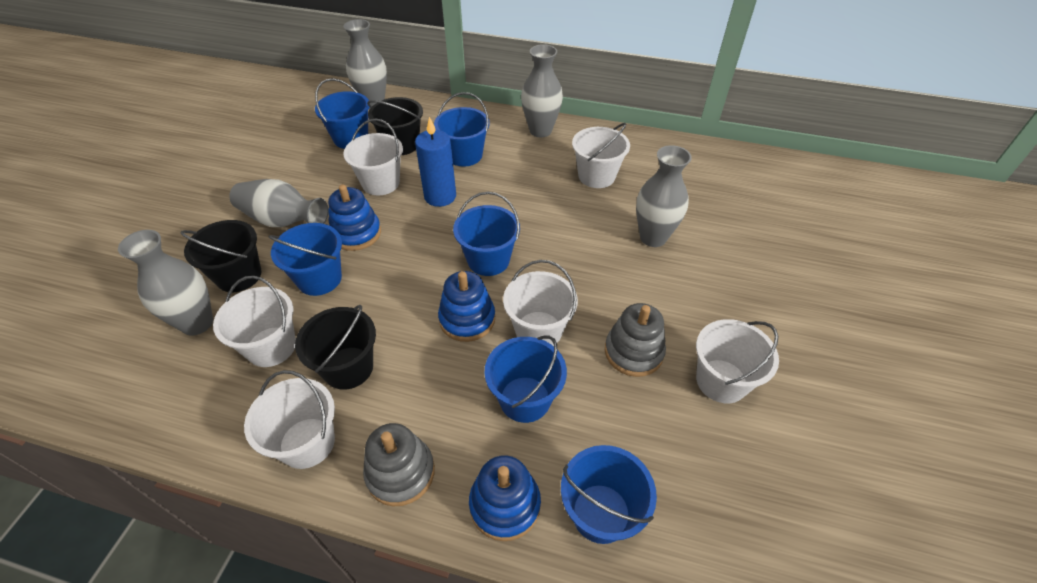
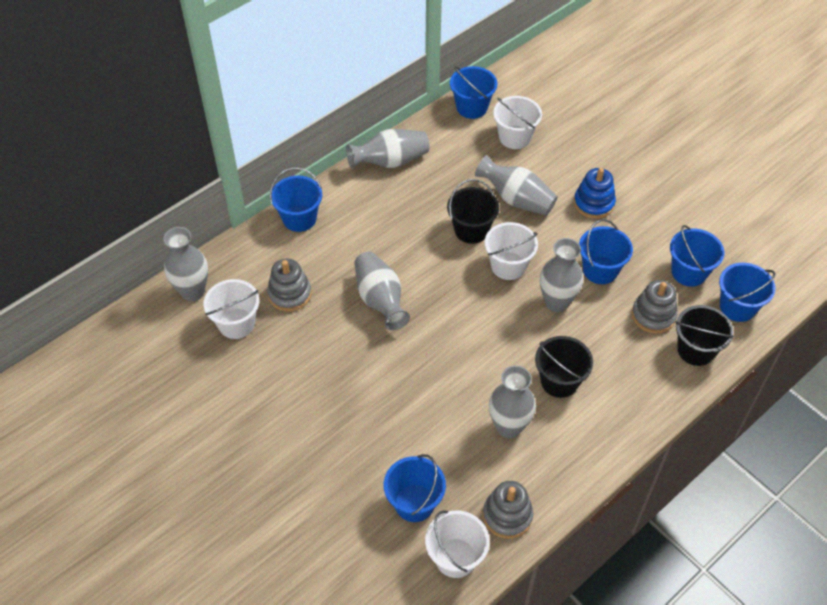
blue candle: [415,117,456,207] = 1 -> none = 0
blue stacking toy: [328,185,381,251] [438,271,495,342] [469,455,541,541] = 3 -> [574,168,616,219] = 1
grey stacking toy: [363,423,435,506] [605,303,666,377] = 2 -> [267,259,312,312] [483,481,533,539] [632,280,678,334] = 3
grey vase: [118,230,213,336] [229,179,328,227] [343,19,387,109] [521,44,563,137] [636,145,692,247] = 5 -> [163,227,208,301] [346,129,430,168] [354,252,410,330] [475,155,558,215] [489,365,536,439] [540,238,583,312] = 6
white bucket: [213,276,296,367] [244,370,335,469] [343,118,403,195] [503,260,578,346] [572,123,630,188] [696,319,779,403] = 6 -> [203,279,260,339] [425,510,490,578] [484,222,538,280] [493,96,542,149] = 4

